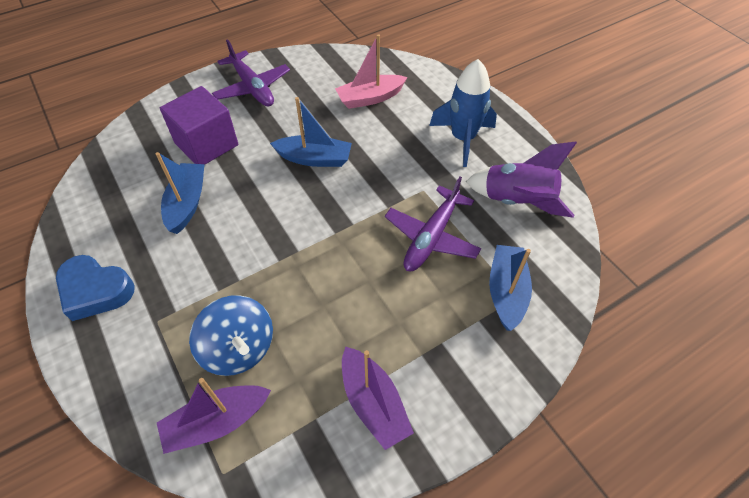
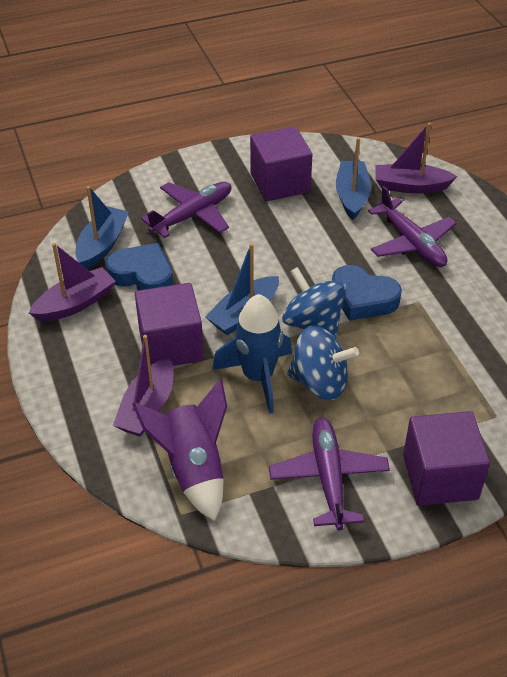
blue heart: [56,255,135,321] = 1 -> [106,243,173,290] [332,265,402,321] = 2
blue spinning top: [189,295,273,376] = 1 -> [282,267,346,338] [287,326,359,400] = 2
pink boat: [335,34,407,109] = 1 -> none = 0
purple boat: [157,378,271,454] [342,347,414,450] = 2 -> [29,243,116,322] [113,335,174,437] [375,123,457,193] = 3
purple cube: [160,86,238,164] = 1 -> [135,283,204,366] [250,126,312,201] [403,411,490,506] = 3
purple plane: [212,39,290,107] [385,176,481,271] = 2 -> [141,182,231,238] [269,417,390,530] [368,186,456,267] = 3

